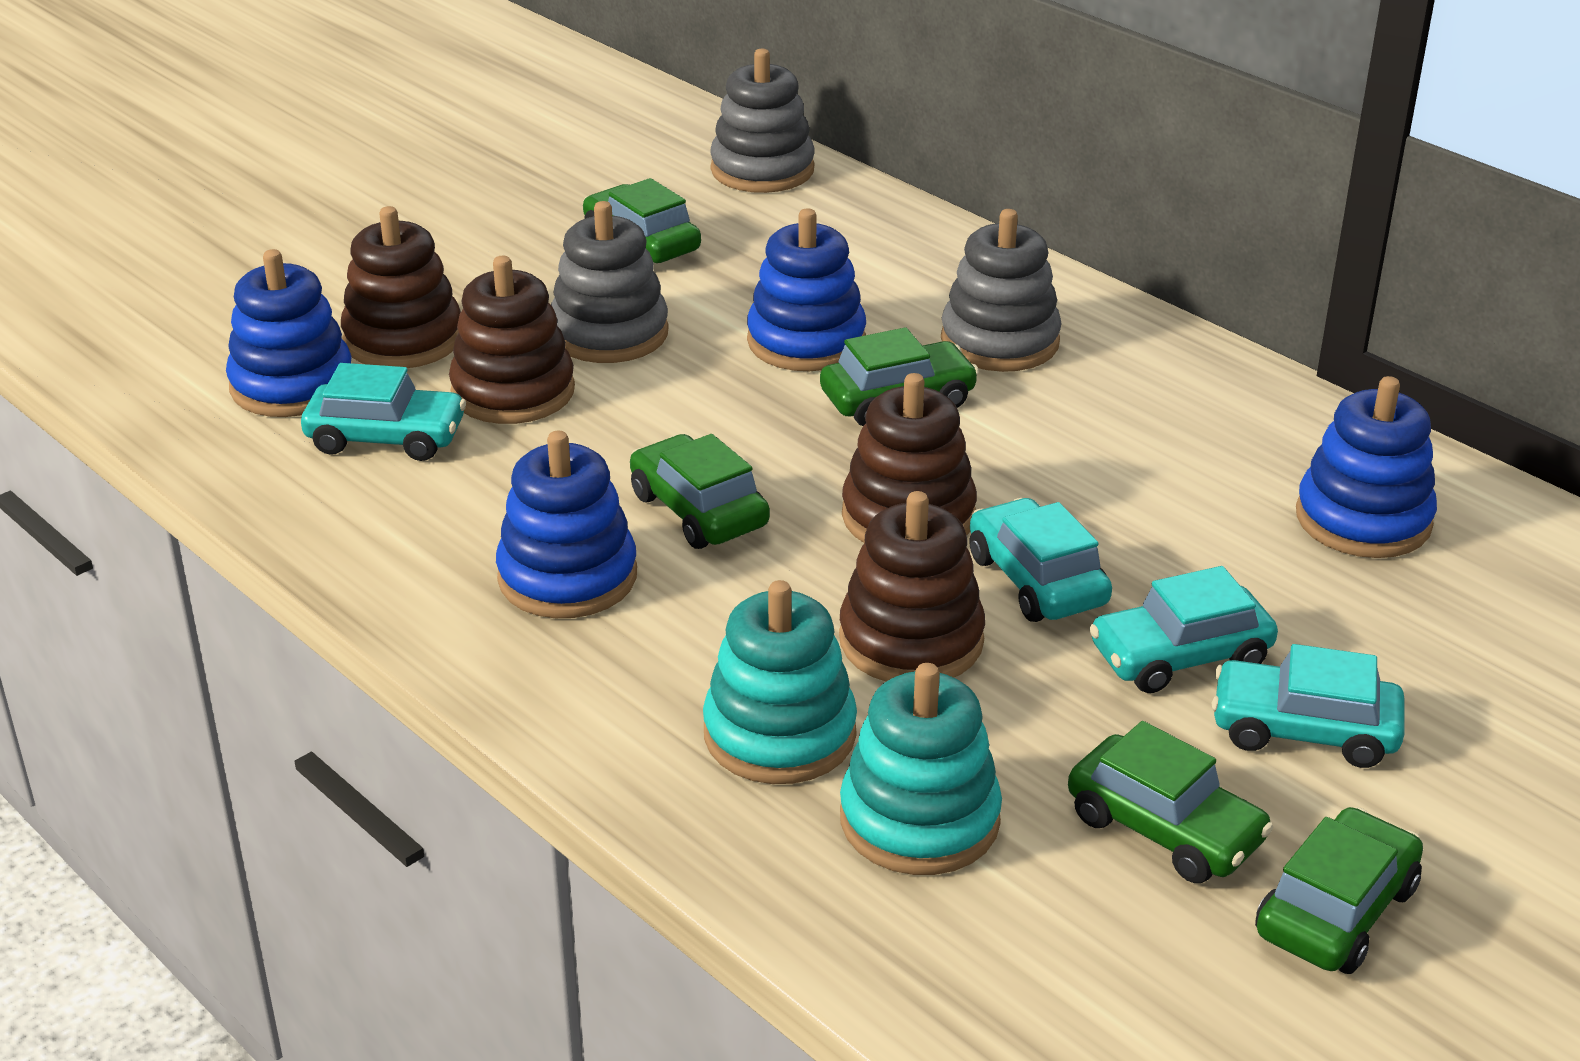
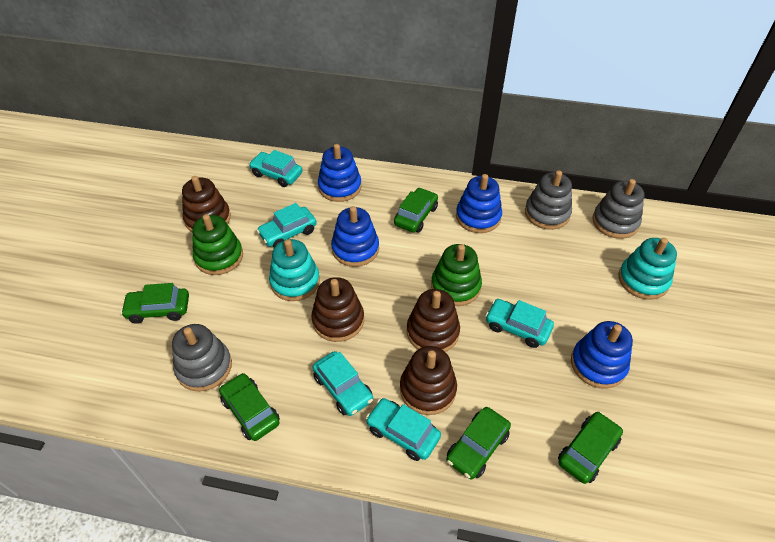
green stacking toy: none = 0 -> [192,214,243,275] [431,244,482,306] = 2
turquoise car: [301,363,466,461] [969,498,1112,622] [1089,566,1278,693] [1212,644,1404,768] = 4 -> [249,150,302,187] [257,203,317,247] [312,351,373,416] [366,398,441,461] [485,299,554,348] = 5

